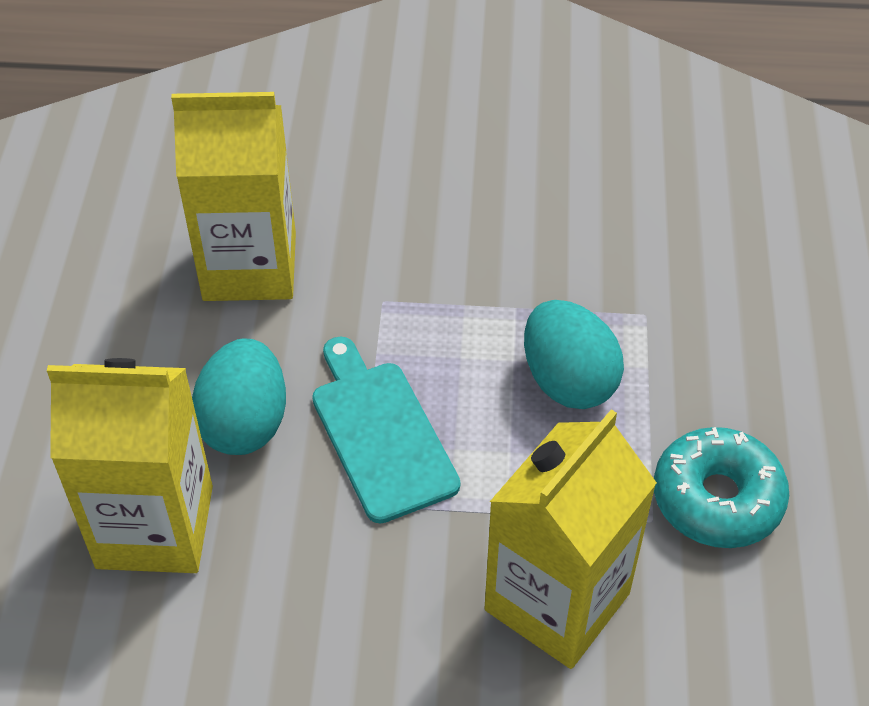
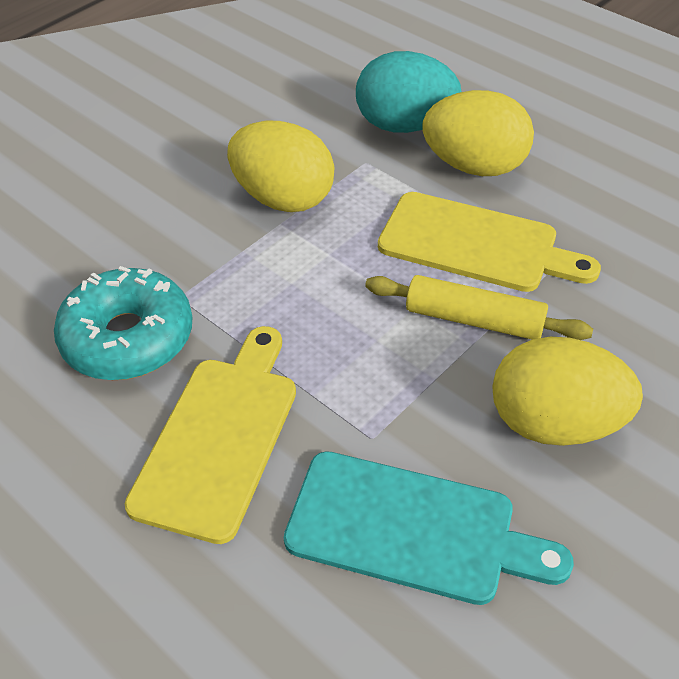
turquoise egg: [192,339,286,455] [524,300,624,409] = 2 -> [356,51,461,133] = 1
yellow carton: [47,358,213,573] [171,92,296,301] [484,410,657,669] = 3 -> none = 0
yellow cutting board: none = 0 -> [125,326,296,544] [378,192,601,292] = 2
yellow egg: none = 0 -> [227,121,334,212] [423,90,534,176] [492,337,643,446] = 3
yellow rolling pin: none = 0 -> [365,275,593,340] = 1

